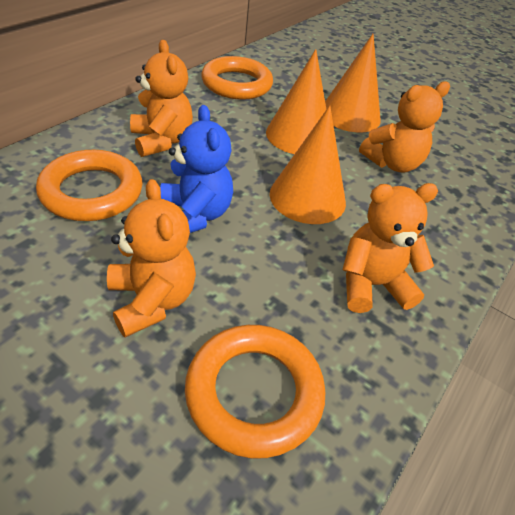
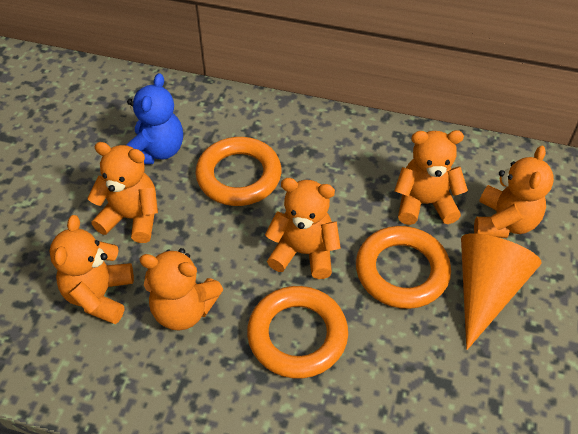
orange cone: [266,49,326,154] [270,105,346,224] [325,34,381,132] = 3 -> [461,233,542,350] = 1
orange teddy bear: [107,179,196,337] [130,40,193,157] [342,183,438,313] [359,81,450,173] = 4 -> [49,215,134,324] [88,142,158,243] [139,248,223,331] [265,178,341,279] [394,130,468,225] [474,145,554,238] = 6

